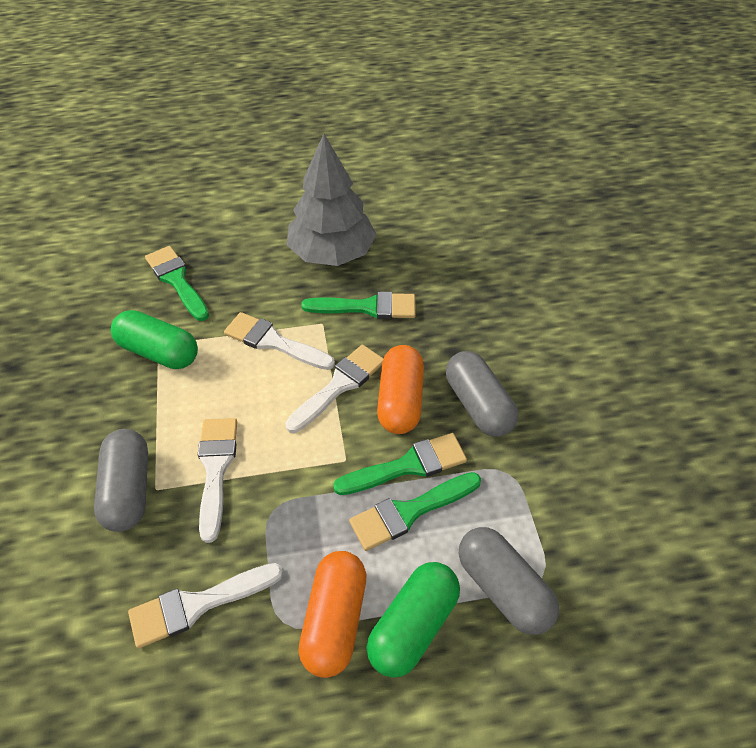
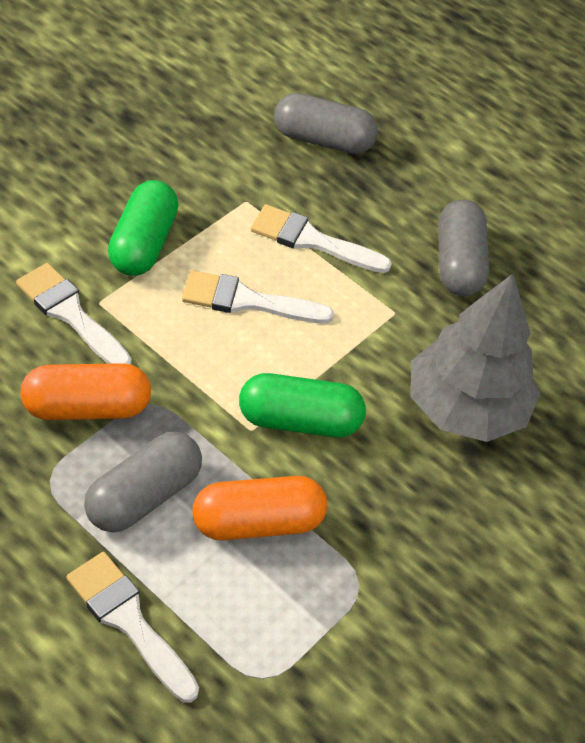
green brush: [145,246,209,321] [301,292,416,319] [333,433,467,495] [349,472,481,551] = 4 -> none = 0

